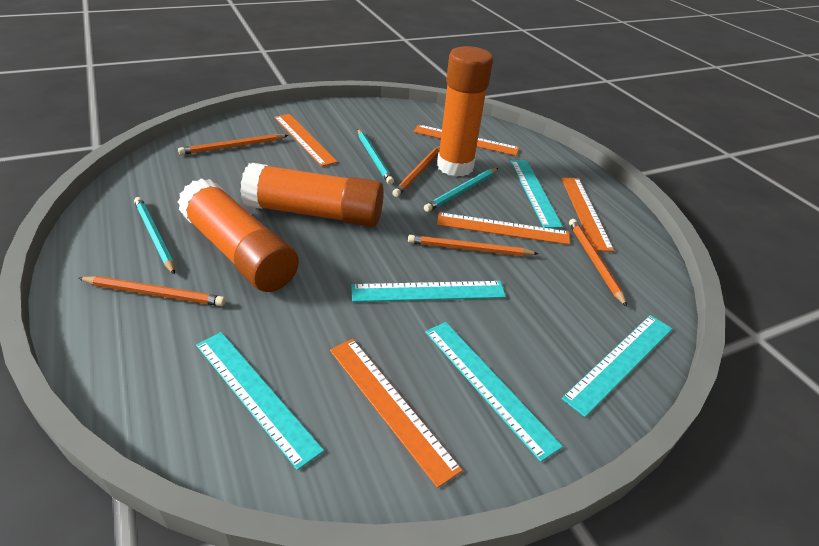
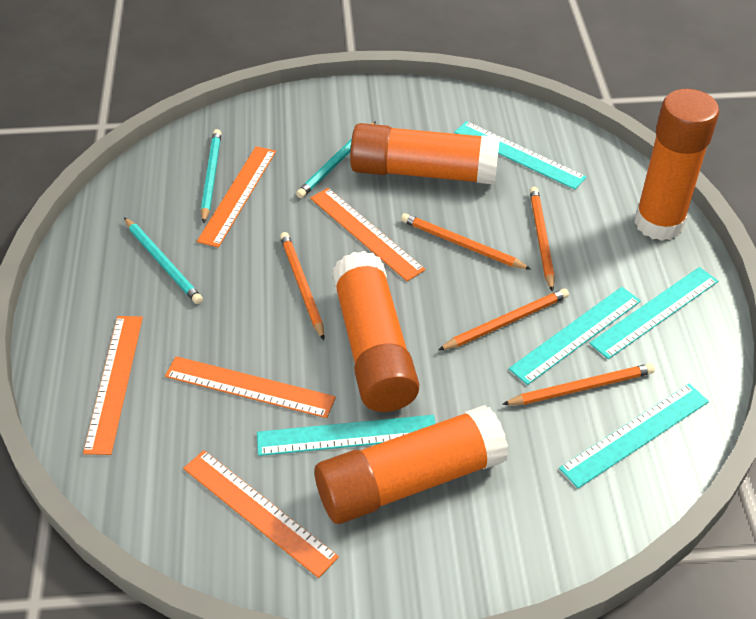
orange glue stick: [178,178,299,292] [240,163,384,227] [437,46,493,177] = 3 -> [315,405,509,524] [332,251,419,412] [350,123,500,185] [634,89,719,241] = 4

